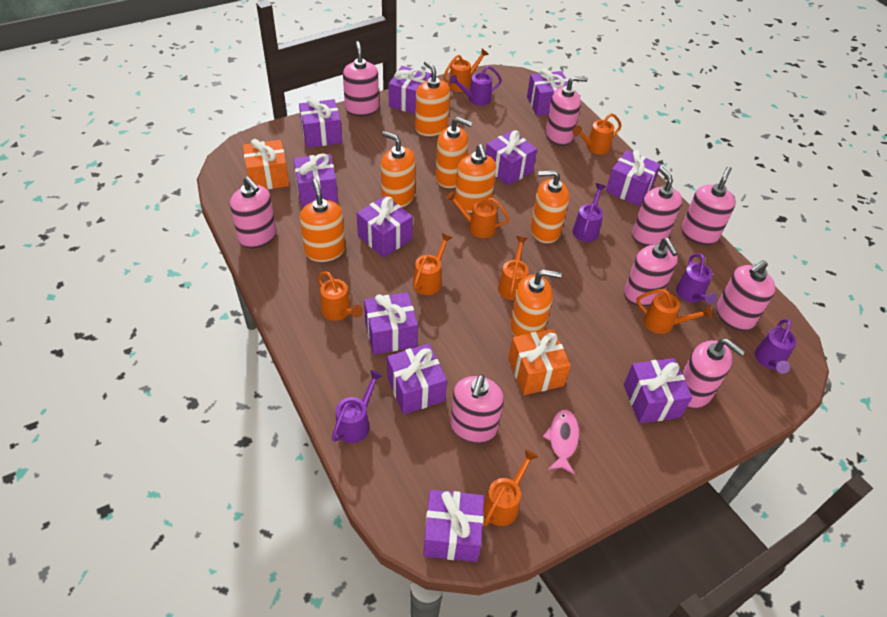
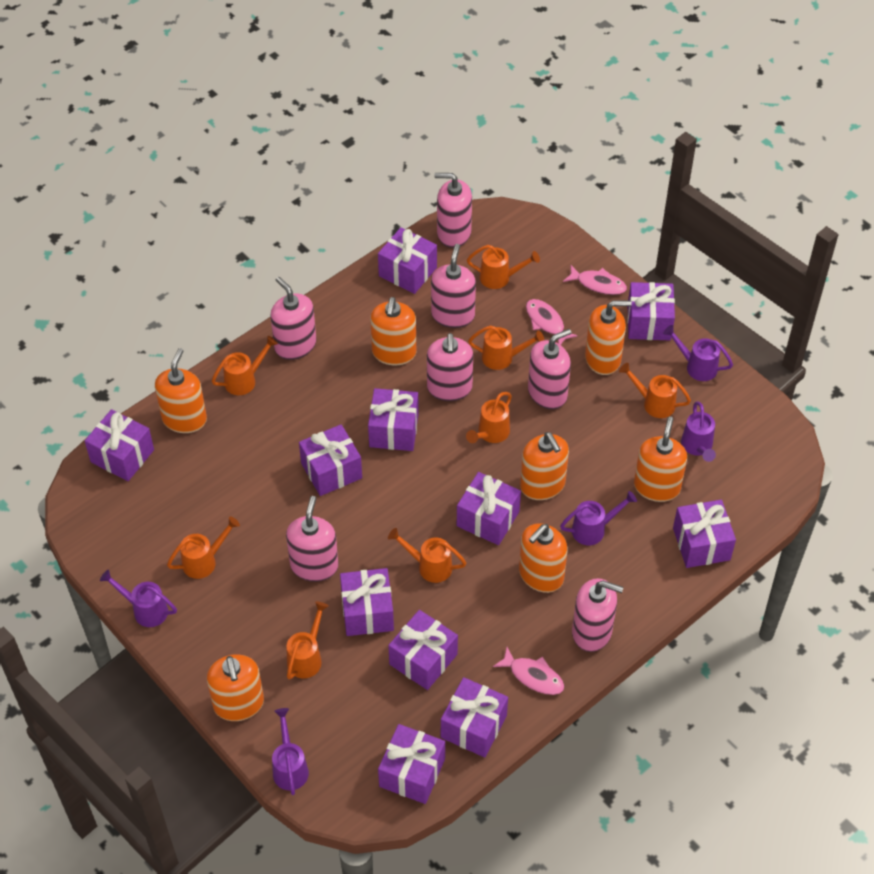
orange gift: [243,139,289,189] [508,329,571,395] = 2 -> none = 0
pink fish: [542,410,579,474] = 1 -> [493,647,564,695] [526,299,578,345] [563,265,627,295] = 3
pink soap dispenser: [230,177,277,248] [343,41,379,117] [450,374,504,443] [545,76,588,146] [624,238,678,306] [632,167,682,246] [681,167,736,245] [682,339,745,409] [716,260,775,331] = 9 -> [270,277,316,360] [286,496,338,582] [427,333,473,401] [431,244,476,328] [434,173,472,248] [528,329,571,409] [572,578,623,652] = 7

